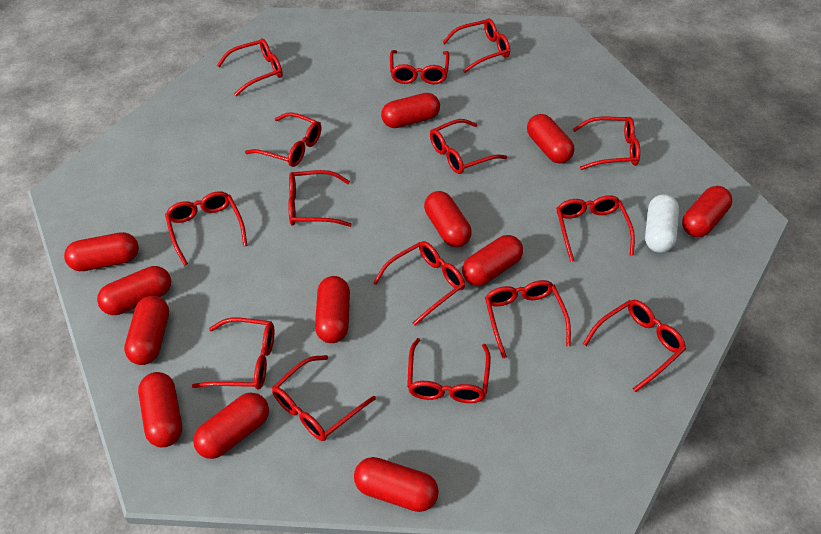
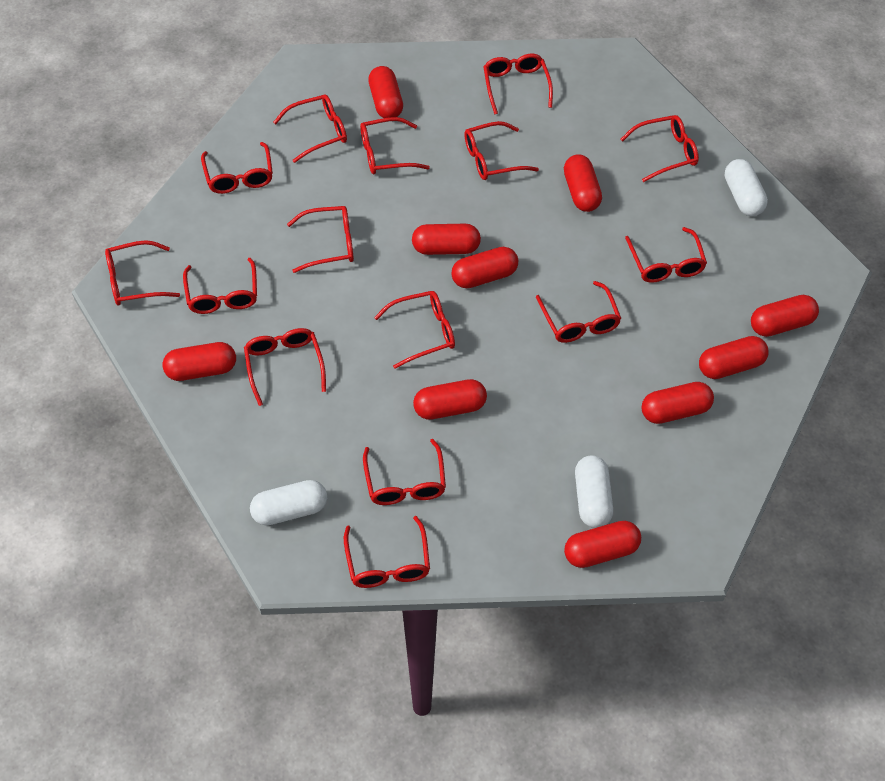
red capsule: [64,232,139,271] [97,266,171,315] [124,296,169,365] [138,372,182,447] [193,393,269,459] [315,276,350,343] [354,457,439,512] [381,93,440,128] [424,191,472,247] [462,235,523,286] [527,114,574,163] [682,186,732,237] = 12 -> [162,342,236,381] [368,66,403,118] [412,224,481,255] [413,379,487,420] [451,247,518,288] [564,155,602,212] [564,521,641,568] [642,382,714,424] [699,336,769,379] [751,295,819,337] = 10
white capsule: [645,194,679,253] = 1 -> [250,480,327,525] [575,455,613,528] [725,159,768,216] = 3

